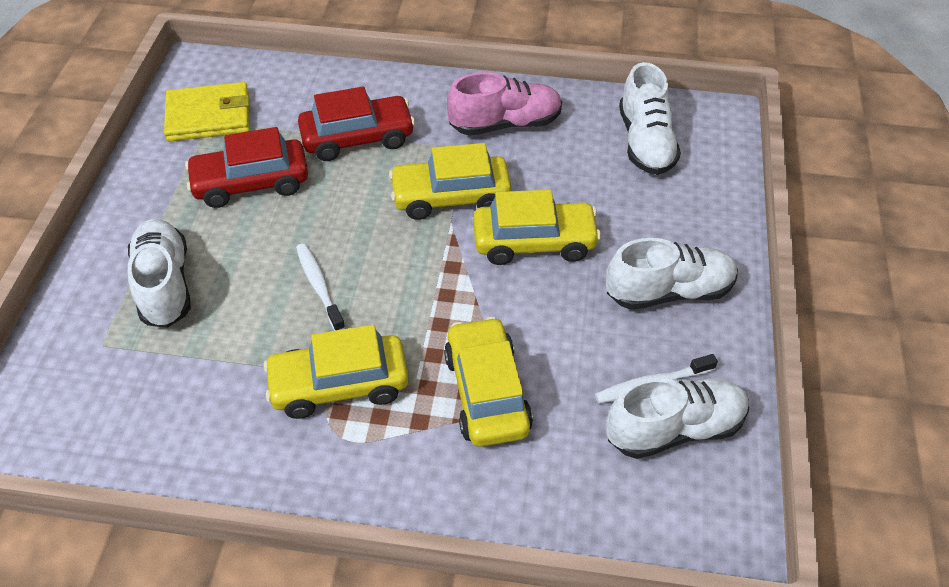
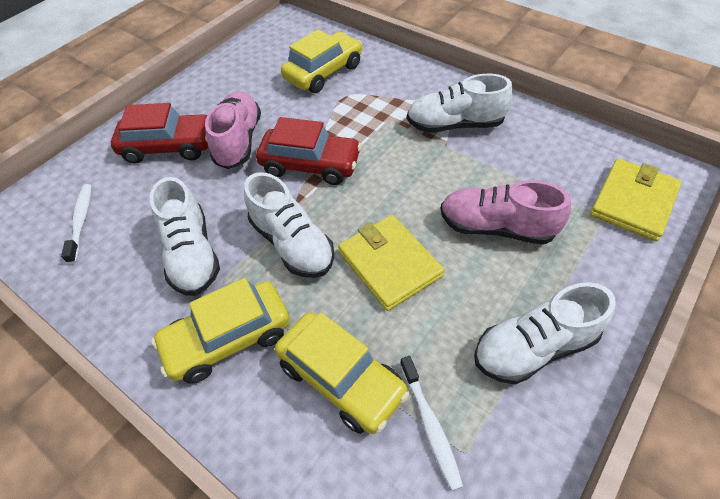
pink shoe: [447,72,562,135] = 1 -> [205,91,261,169] [440,180,571,245] = 2
yellow car: [263,325,409,419] [389,143,512,220] [444,317,533,447] [473,190,601,265] = 4 -> [151,278,290,384] [275,312,409,434] [281,29,362,93] = 3
yellow wallet: [164,82,250,142] = 1 -> [338,215,444,311] [590,158,682,242] = 2

